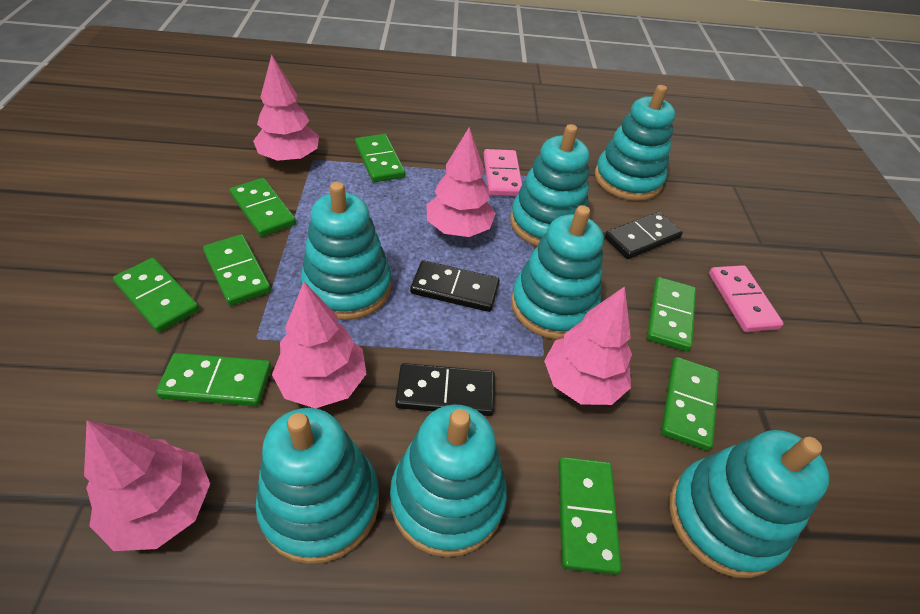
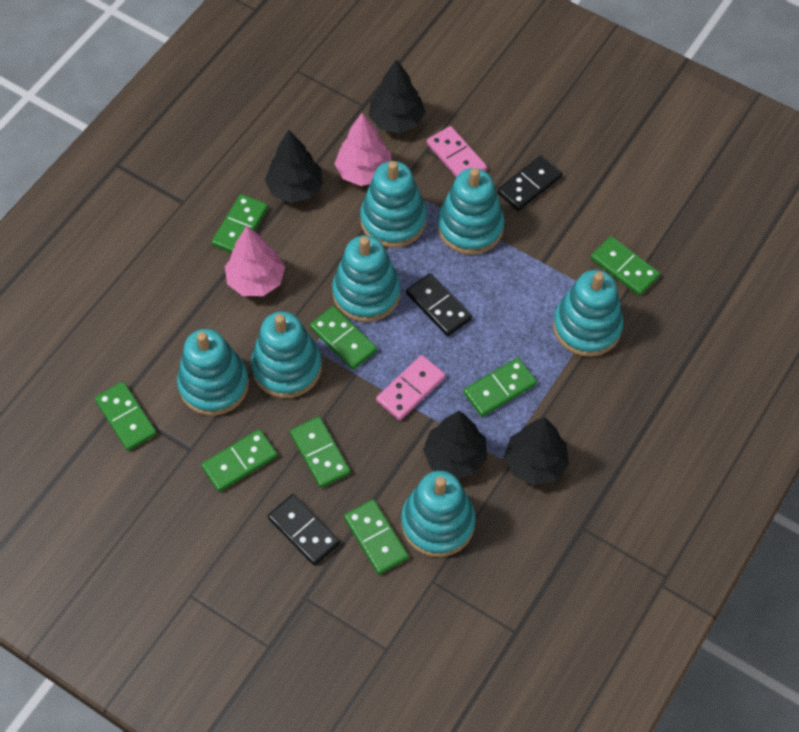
black tree: none = 0 -> [265,130,323,203] [369,59,425,133] [423,411,487,478] [504,417,569,485] = 4
pink tree: [84,420,210,551] [253,55,319,163] [272,282,366,409] [426,127,496,237] [544,286,632,405] = 5 -> [225,226,285,296] [335,113,392,186] = 2

